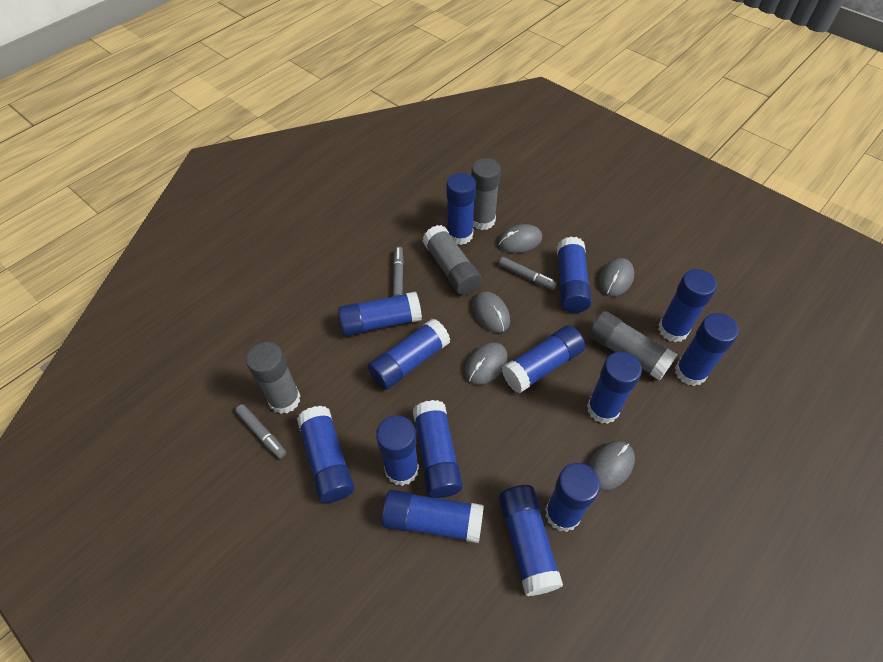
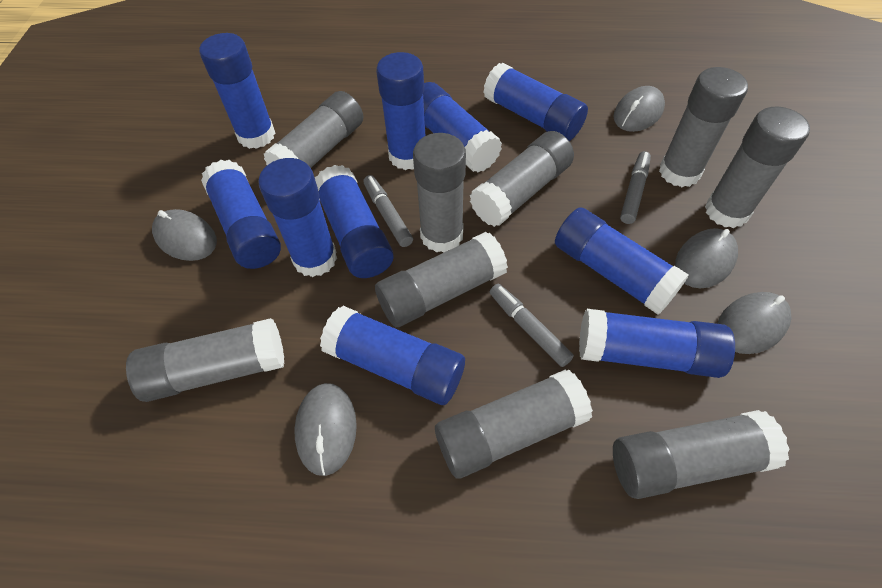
blue glue stick: [297,406,354,503] [338,291,422,336] [368,318,450,390] [376,415,419,486] [382,490,484,543] [413,400,463,498] [446,173,476,245] [499,485,563,596] [502,325,585,393] [545,463,600,532] [557,237,592,313] [587,351,642,424] [658,269,717,342] [675,313,739,386] = 14 -> [199,33,275,149] [201,160,281,269] [258,158,337,277] [315,165,394,278] [320,306,465,405] [376,52,425,170] [423,82,502,173] [483,63,588,141] [555,207,689,315] [579,309,735,378] = 10
grey glue stick: [246,342,301,414] [422,225,482,295] [471,158,501,230] [588,311,677,381] = 4 -> [126,318,285,402] [264,91,363,168] [375,232,508,327] [413,133,466,252] [435,370,593,479] [470,131,574,227] [613,410,790,499] [659,67,748,187] [705,107,810,228] = 9

